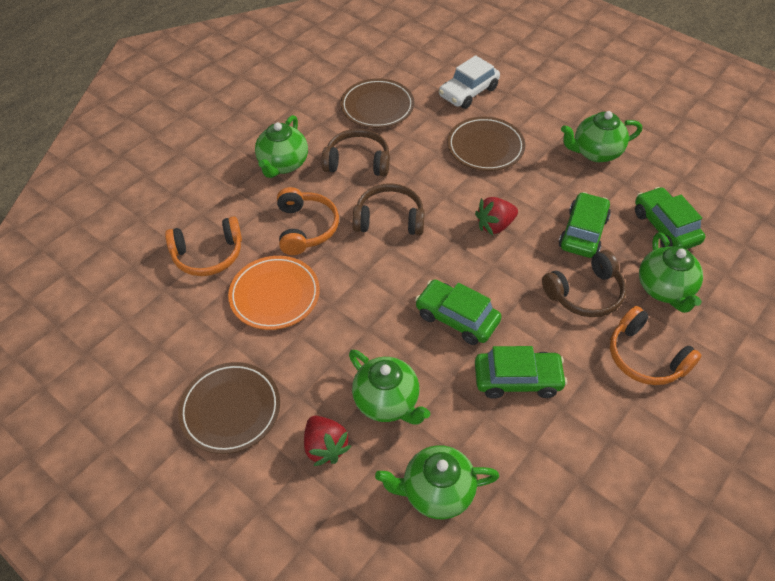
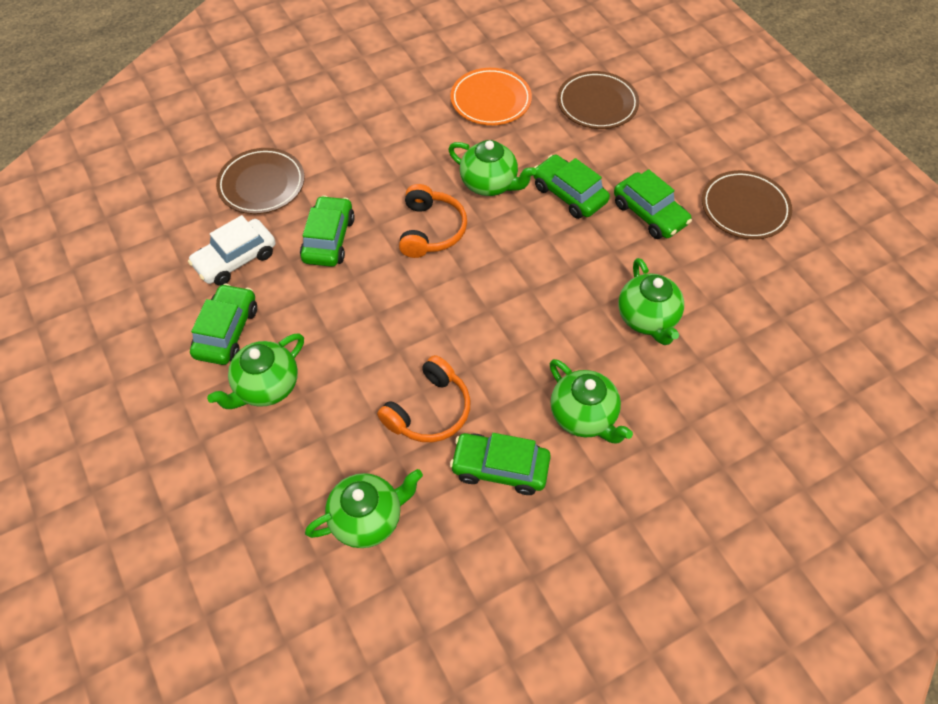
brown headphones: [321,129,390,176] [353,183,425,235] [542,250,626,317] = 3 -> none = 0
green car: [415,280,502,345] [475,346,567,399] [559,192,611,258] [635,187,705,249] = 4 -> [190,284,257,365] [300,195,355,267] [450,433,551,495] [533,155,610,219] [614,169,692,239] = 5
orange headphones: [165,216,242,276] [277,187,339,255] [610,306,702,385] = 3 -> [377,355,471,442] [399,184,467,258] = 2
red strawberry: [304,416,351,466] [475,197,518,235] = 2 -> none = 0

